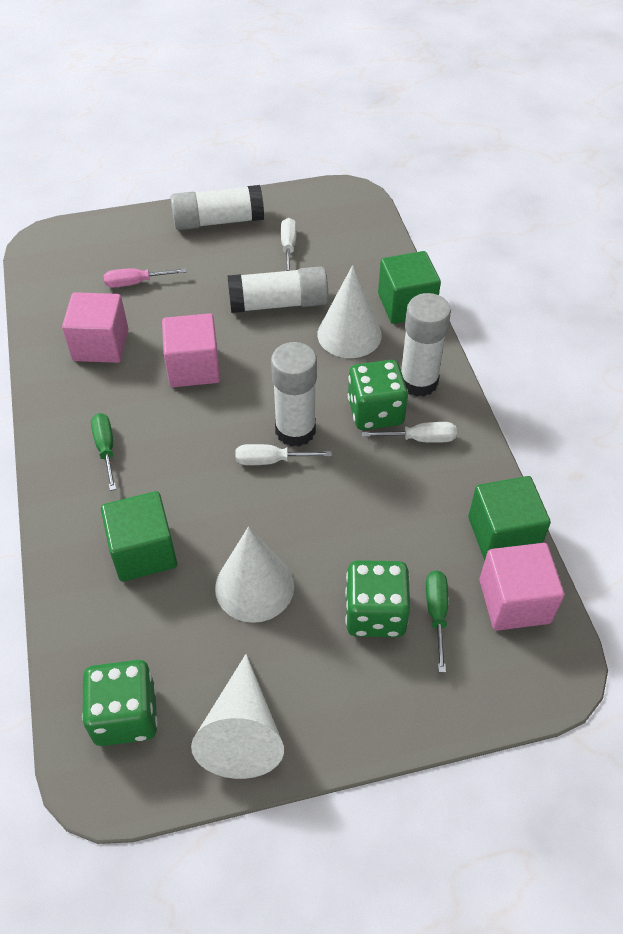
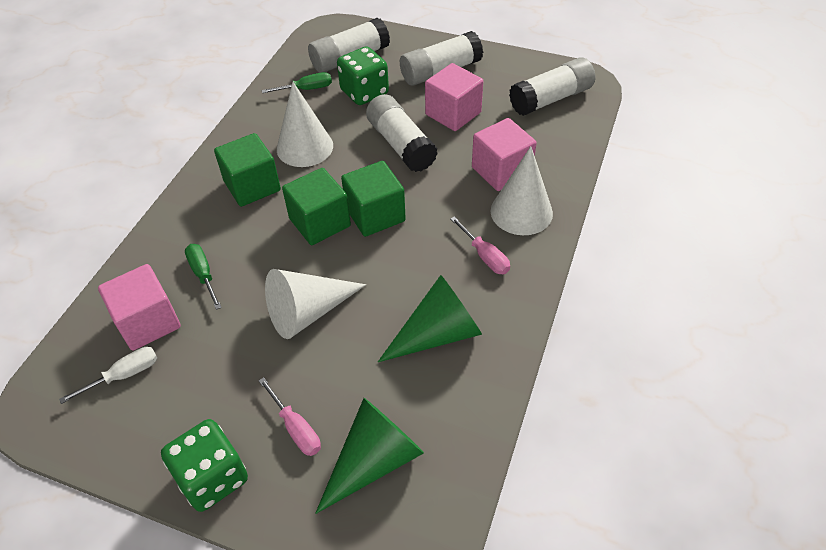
green cone: none = 0 -> [315,398,424,514] [378,275,482,362] = 2
green dice: [82,660,158,746] [345,560,411,637] [348,360,408,430] = 3 -> [161,419,248,512] [337,46,389,105] = 2
pink screwdriver: [104,268,186,288] = 1 -> [259,377,321,456] [451,216,510,274] = 2
white screwdriver: [236,444,332,465] [281,218,297,271] [362,422,457,443] = 3 -> [59,347,157,404] = 1

